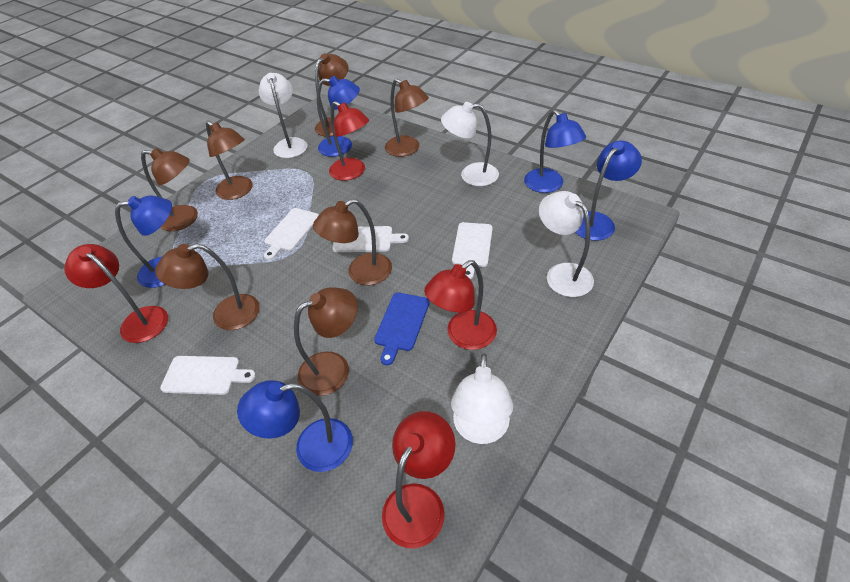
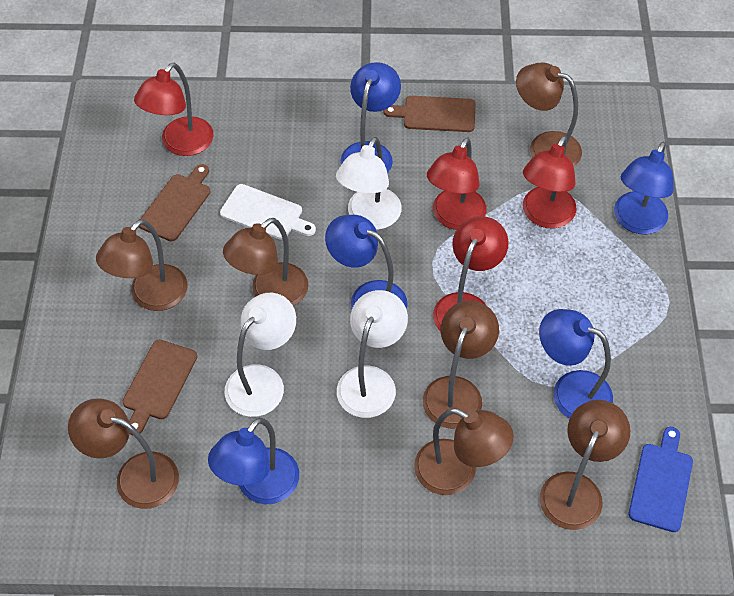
brown cutting board: none = 0 -> [123,340,197,436] [139,164,211,241] [383,96,475,132] = 3
white cutting board: [160,356,256,395] [264,208,319,260] [332,226,409,252] [452,222,493,279] = 4 -> [220,184,316,240] = 1
white lamp: [259,73,308,158] [441,102,499,186] [451,354,513,444] [539,191,594,297] = 4 -> [225,293,296,417] [336,137,402,230] [337,290,408,418] = 3

